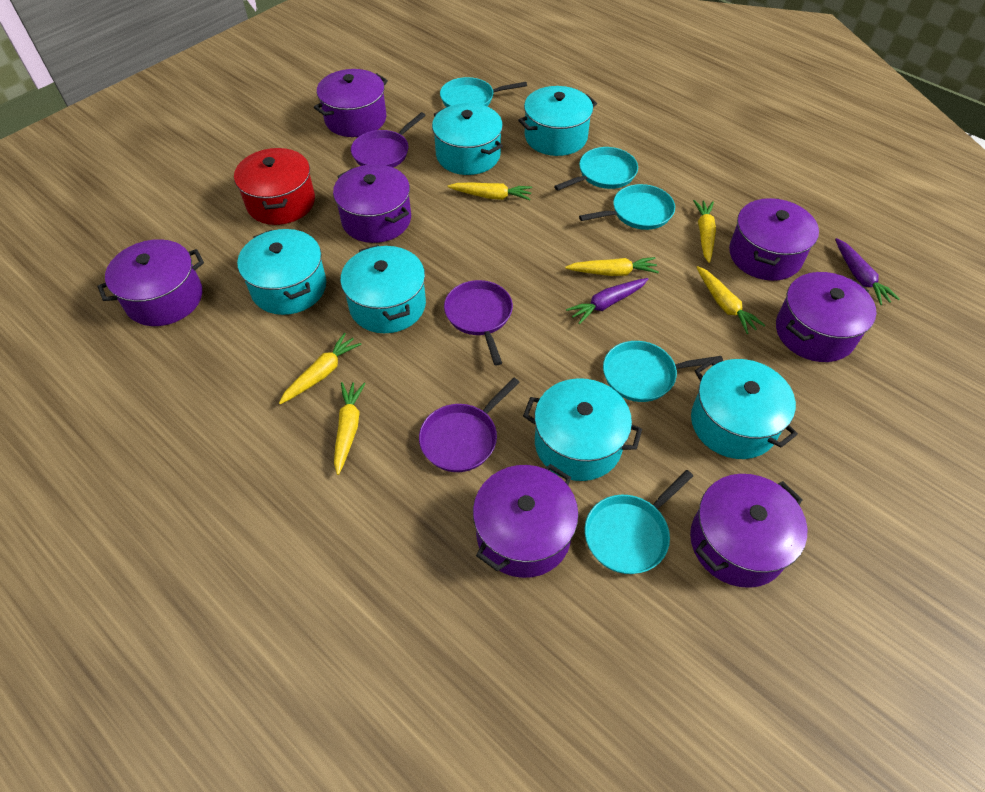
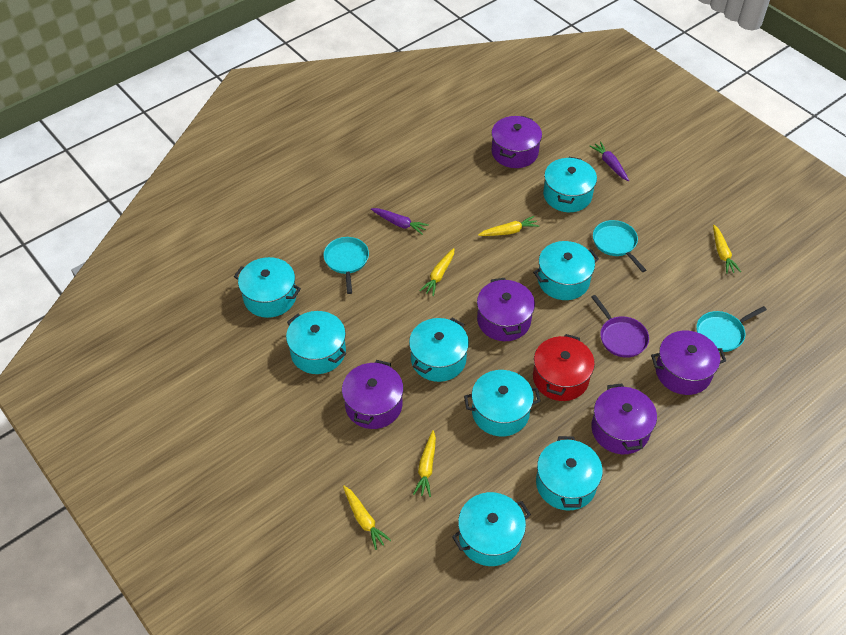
purple pan: [351,112,426,168] [419,377,520,472] [444,280,513,365] = 3 -> [591,295,649,358] = 1
purple pot: [97,239,204,326] [314,69,388,137] [333,164,411,243] [473,464,579,578] [690,474,807,588] [729,198,819,281] [776,272,877,362] = 7 -> [342,360,404,429] [477,278,535,341] [491,116,542,168] [591,383,657,454] [651,331,726,395] = 5
turquoise pan: [440,77,527,107] [554,147,638,191] [579,184,675,230] [585,470,693,574] [603,341,723,402] = 5 -> [323,237,369,294] [593,220,646,272] [696,306,767,352] = 3
turquoise pot: [237,229,326,315] [340,245,426,333] [432,103,503,175] [518,86,597,156] [523,378,642,481] [691,359,798,459] = 6 -> [234,257,301,318] [286,311,346,374] [409,318,469,382] [452,492,531,566] [464,370,541,436] [533,241,599,300] [536,436,603,511] [543,157,597,212] = 8
yellow carrot: [279,333,362,404] [334,382,366,475] [448,183,532,200] [565,257,659,276] [693,200,716,263] [696,266,765,334] = 6 -> [343,486,391,550] [413,430,436,497] [420,248,454,296] [478,216,539,236] [713,225,741,274] = 5

